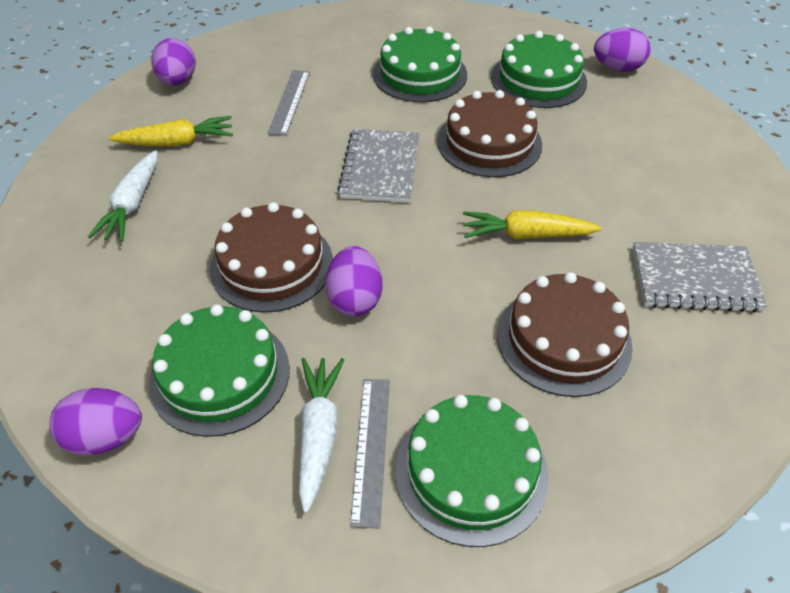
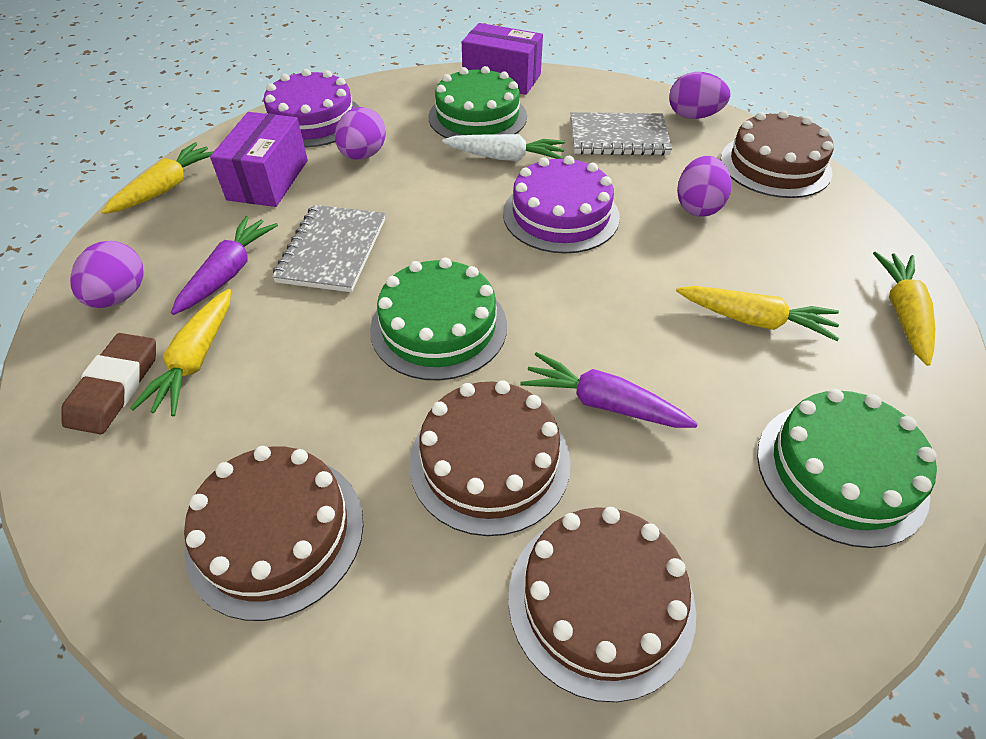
brown cake: [210,202,333,313] [437,90,542,177] [497,272,633,397] = 3 -> [184,446,363,621] [409,380,571,536] [508,507,696,702] [721,110,834,198] = 4
brown eraser: none = 0 -> [61,333,156,434] = 1
green cake: [149,304,290,437] [373,27,467,102] [395,395,549,547] [491,31,587,108] = 4 -> [370,258,507,381] [429,66,527,138] [757,389,937,548] = 3
grey ruler: [267,70,310,136] [350,379,390,529] = 2 -> none = 0
purple box: none = 0 -> [210,112,308,207] [462,23,543,95] = 2
purple cake: none = 0 -> [264,69,359,148] [503,156,620,254] = 2
purple carrot: none = 0 -> [171,216,278,315] [520,352,698,428] = 2
white carrot: [88,150,157,242] [299,358,344,513] = 2 -> [442,134,565,161] = 1
yellow carrot: [109,116,233,146] [463,210,602,239] = 2 -> [102,142,214,214] [130,289,231,416] [676,286,839,341] [873,251,935,366] = 4

